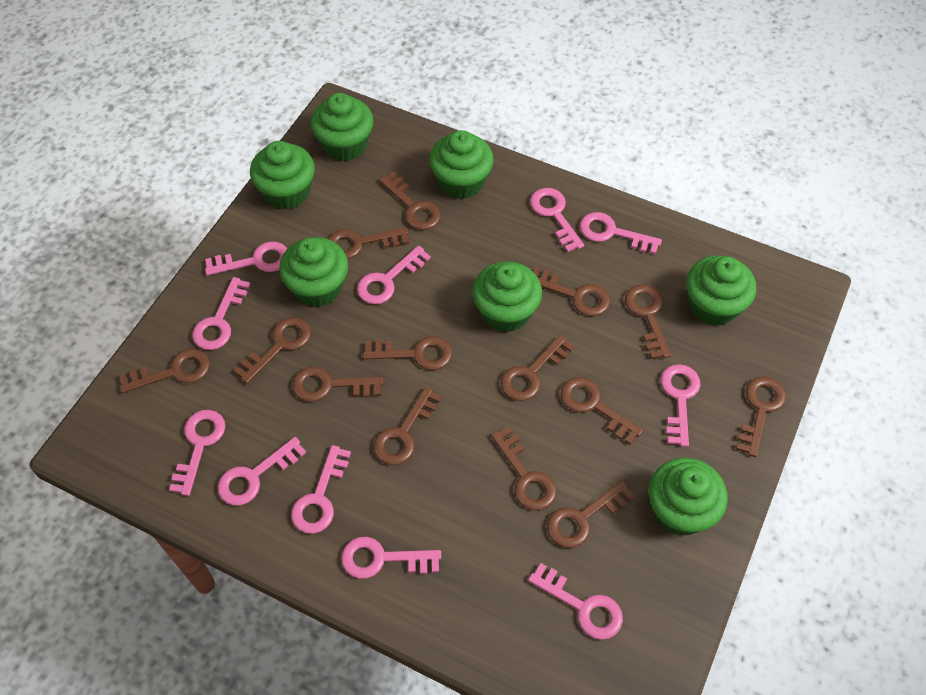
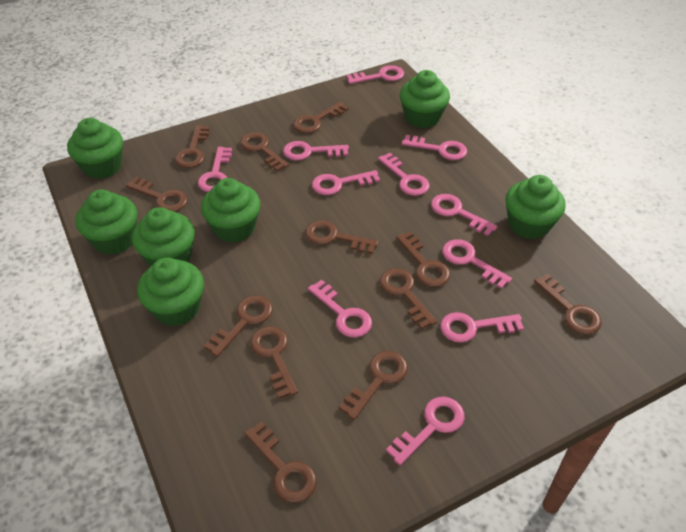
brown key: [119,349,210,393] [234,317,311,384] [292,367,383,402] [328,227,409,259] [363,336,452,370] [373,387,442,465] [379,172,441,230] [491,427,557,510] [501,335,574,401] [534,267,610,316] [547,480,635,548] [561,377,643,444] [625,285,671,359] [736,377,786,457] = 14 -> [126,177,188,212] [175,125,210,168] [204,296,273,357] [240,132,289,171] [244,421,317,503] [251,326,298,399] [293,102,349,133] [305,220,378,254] [339,351,408,420] [380,268,437,329] [396,231,450,287] [534,274,602,335] = 12

